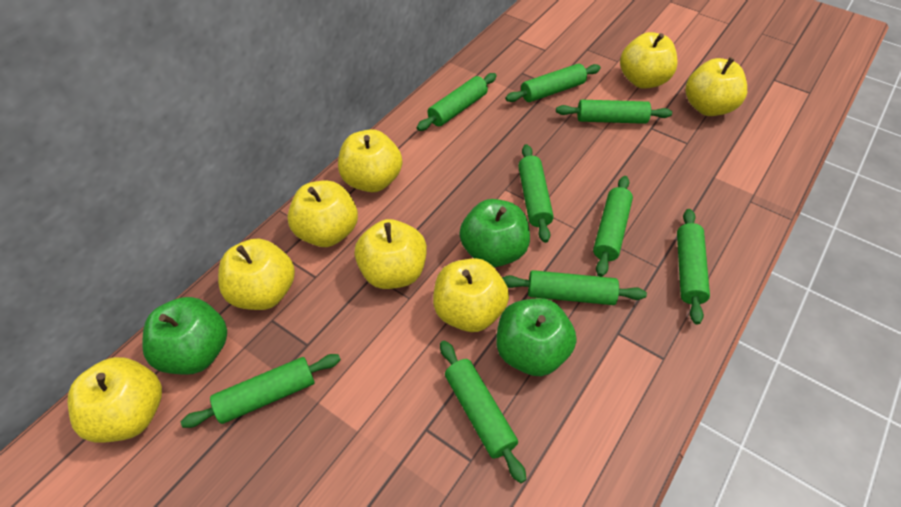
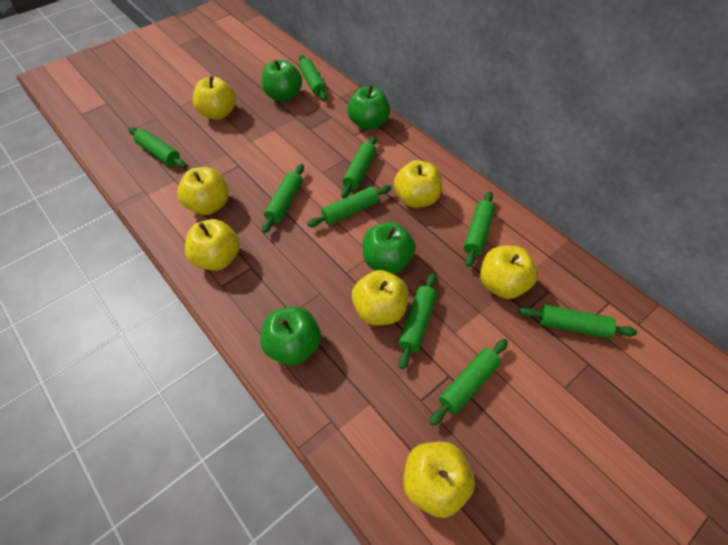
green apple: [142,297,227,375] [459,199,530,267] [496,298,576,376] = 3 -> [260,306,321,365] [262,59,302,102] [347,85,390,130] [362,222,415,274] = 4
yellow apple: [68,357,162,443] [218,239,295,310] [287,180,358,247] [338,129,402,192] [354,219,427,289] [433,258,509,332] [620,32,678,89] [685,57,747,116] = 8 -> [177,167,229,215] [185,219,240,271] [193,76,236,120] [352,270,409,325] [394,160,442,208] [403,442,475,518] [480,246,537,299] = 7

